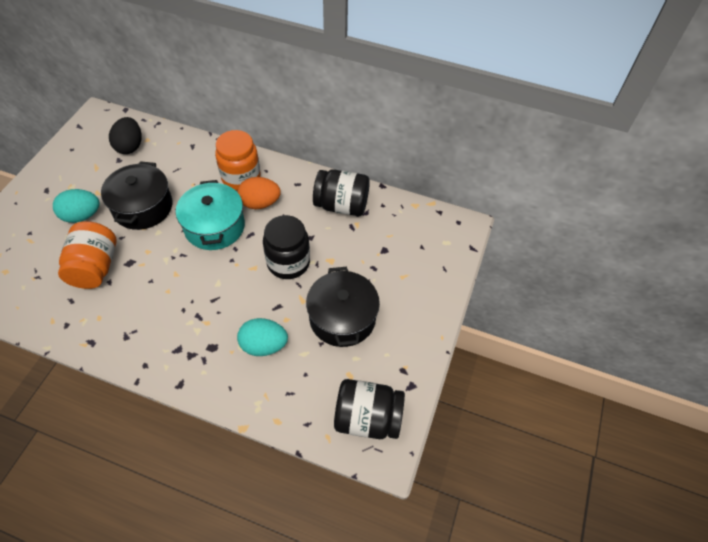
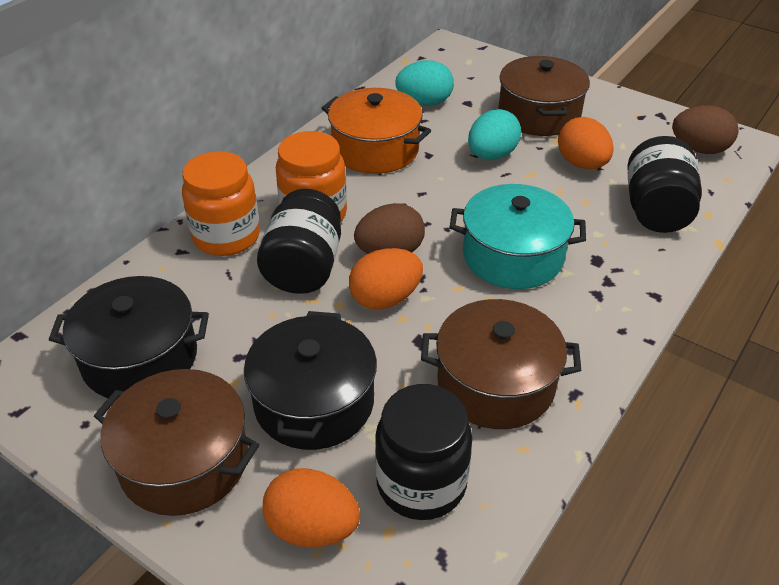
black egg: [109,117,141,154] = 1 -> none = 0
brown egg: none = 0 -> [354,203,425,254] [672,105,738,154] = 2
brown pot: none = 0 -> [94,369,259,516] [421,299,581,429] [499,56,590,136] = 3
orange egg: [237,177,281,209] = 1 -> [262,468,360,547] [349,248,423,310] [558,117,614,169] = 3
orange pot: none = 0 -> [322,88,431,174] = 1

